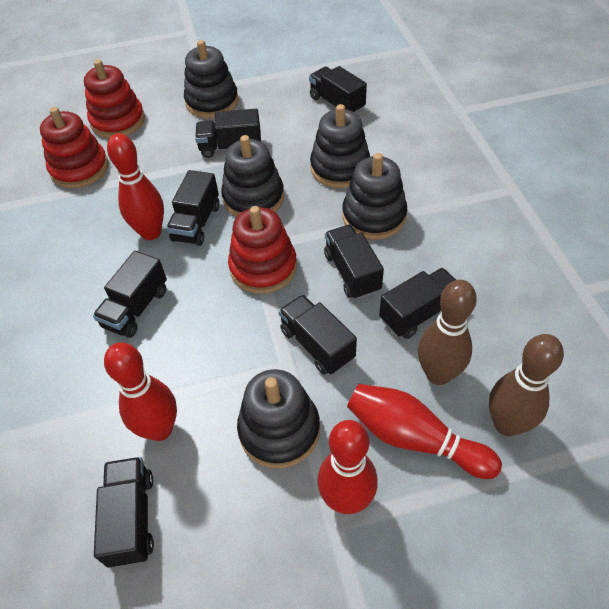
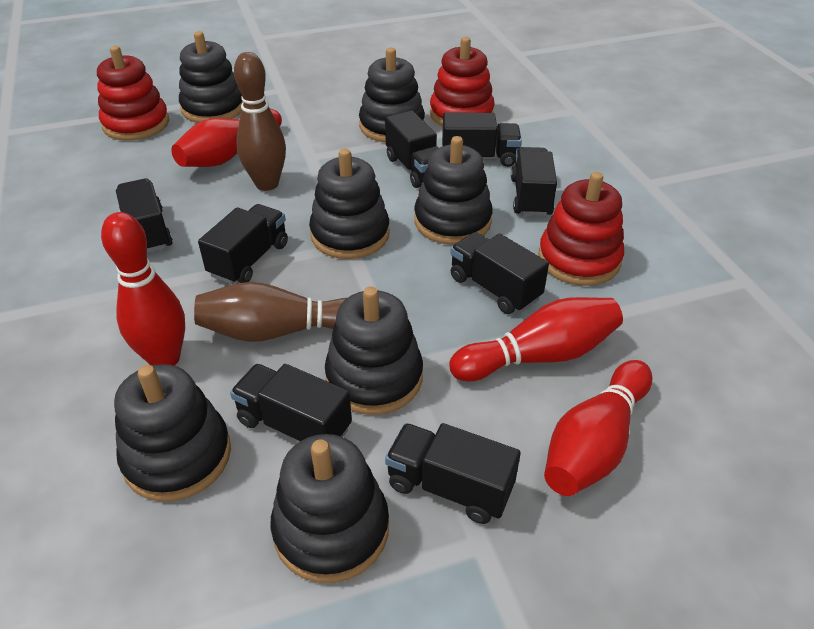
black stacking toy: [184,40,239,118] [221,135,284,217] [237,369,320,468] [310,104,370,188] [342,153,407,239] = 5 -> [114,364,231,501] [179,31,243,123] [270,434,389,583] [309,148,390,259] [325,286,423,415] [359,48,425,142] [414,136,492,245] = 7

